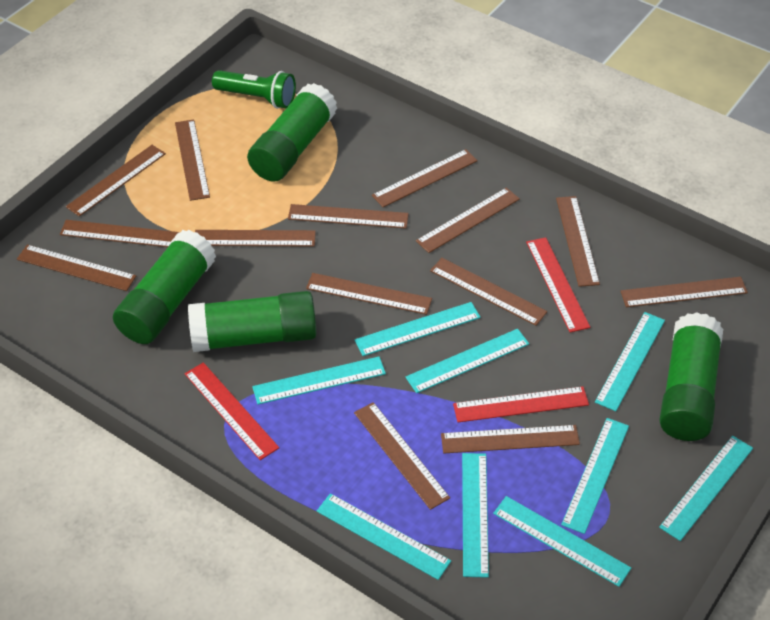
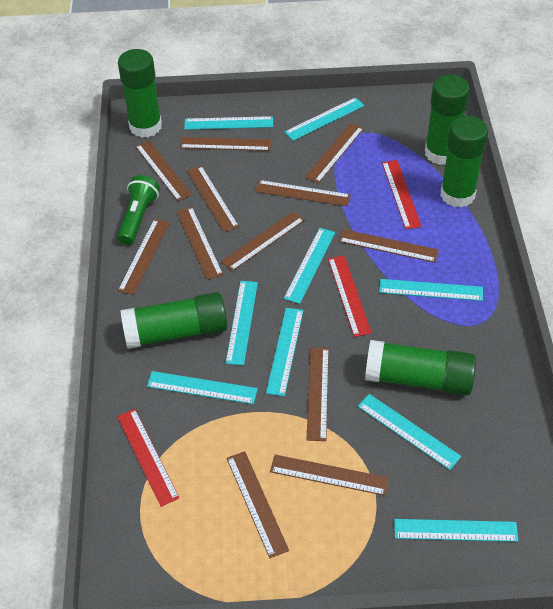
brown ruler: [17,245,136,291] [60,220,180,247] [66,145,166,217] [175,119,210,201] [195,230,316,247] [288,204,409,229] [306,273,432,315] [354,402,450,510] [372,149,478,207] [416,188,520,253] [430,258,547,326] [441,425,580,453] [556,196,600,287] [621,277,748,307] = 14 -> [118,219,170,295] [135,140,192,201] [177,207,223,280] [180,137,271,151] [187,166,239,232] [221,211,305,271] [227,451,289,558] [255,180,351,206] [270,455,389,496] [305,123,364,183] [306,347,329,441] [339,229,439,263] = 12
green glue stick: [113,230,216,344] [188,291,317,352] [247,83,337,182] [660,312,723,441] = 4 -> [118,49,162,138] [120,292,227,349] [365,340,476,395] [425,75,470,165] [440,116,488,208] = 5

